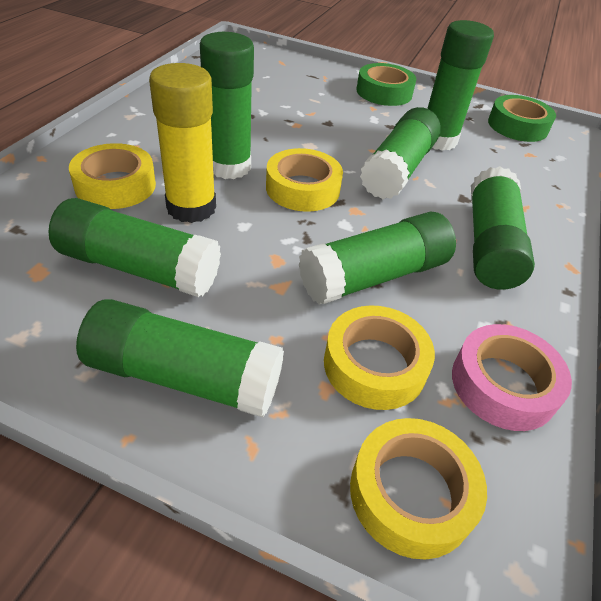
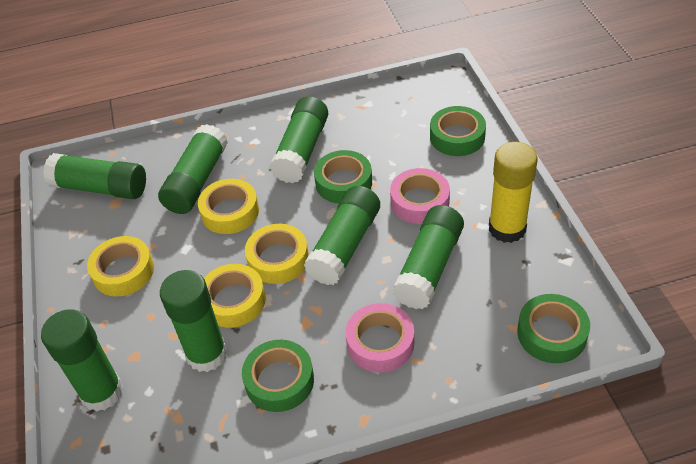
green tape: [357,63,416,106] [488,95,556,142] = 2 -> [242,340,314,412] [314,150,372,204] [430,106,486,156] [517,294,590,363] = 4
pink tape: [452,324,572,431] = 1 -> [345,303,414,373] [390,168,450,224] = 2

